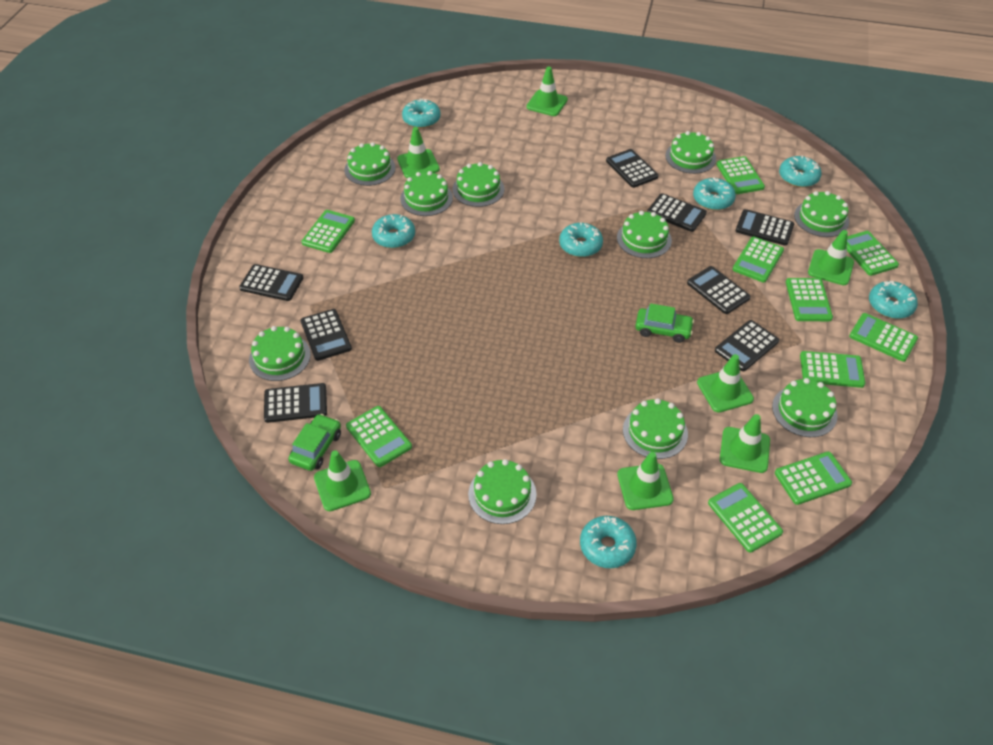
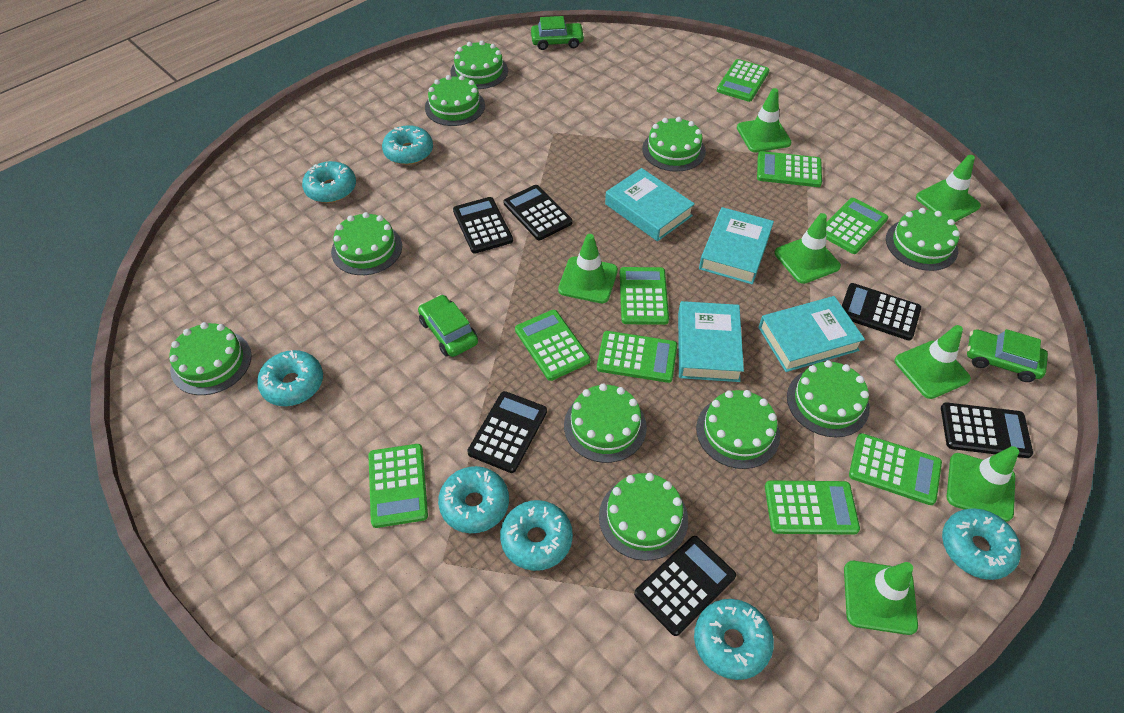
black calculator: [239,264,303,301] [264,383,327,423] [301,309,352,361] [606,149,659,188] [647,193,707,232] [687,266,751,314] [715,320,779,371] [736,209,794,246] = 8 -> [453,197,513,254] [467,391,547,473] [503,185,573,240] [634,536,736,636] [842,283,921,340] [941,402,1033,458] = 6
green calculator: [302,210,355,253] [346,406,412,467] [708,483,783,553] [716,156,765,194] [733,237,784,283] [775,452,852,505] [786,278,833,321] [800,351,865,388] [847,231,899,276] [849,313,918,362] = 10 -> [369,444,428,528] [515,310,590,381] [597,331,677,383] [620,267,669,325] [717,59,770,102] [757,151,822,187] [765,480,860,535] [826,198,888,254] [849,433,942,505] = 9
green car: [288,414,341,471] [635,303,694,343] = 2 -> [418,295,478,357] [531,16,585,50] [967,329,1048,382] = 3
turquoise book: none = 0 -> [605,168,695,241] [678,301,744,382] [699,207,774,285] [758,296,865,372] = 4

